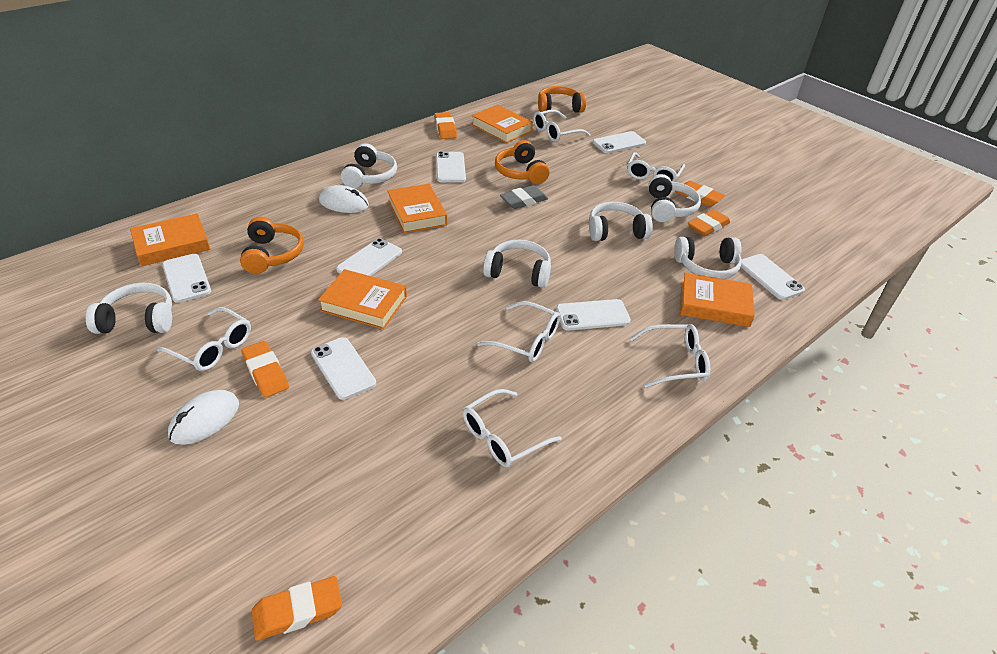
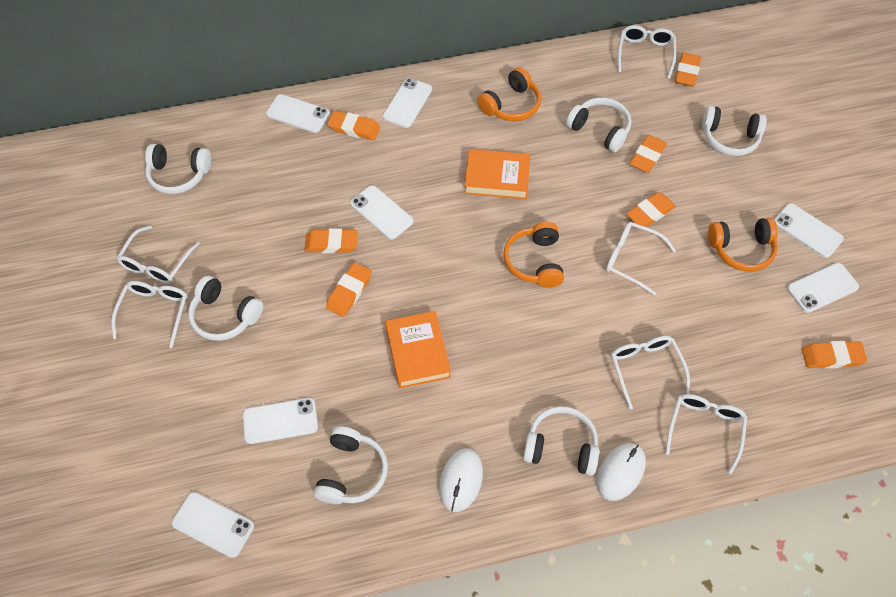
grey eraser: [500,185,548,209] = 1 -> none = 0
orange book: [130,213,210,266] [318,269,407,330] [387,184,447,233] [472,105,533,143] [680,273,755,327] = 5 -> [385,311,451,388] [464,149,530,199] = 2
orange eraser: [241,341,289,398] [252,576,342,641] [434,112,457,139] [675,181,725,207] [688,209,730,236] = 5 -> [304,229,358,253] [326,262,372,317] [328,111,380,140] [626,192,676,227] [630,135,667,173] [675,52,701,86] [802,341,867,368] = 7

